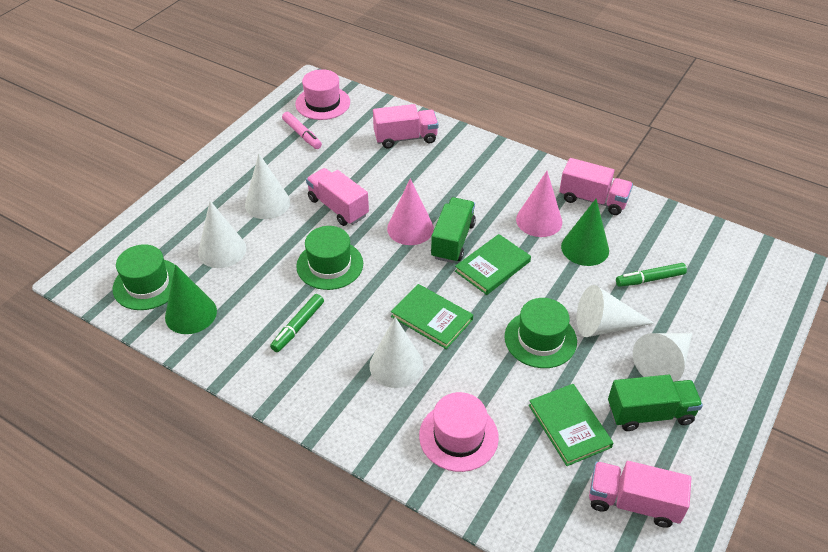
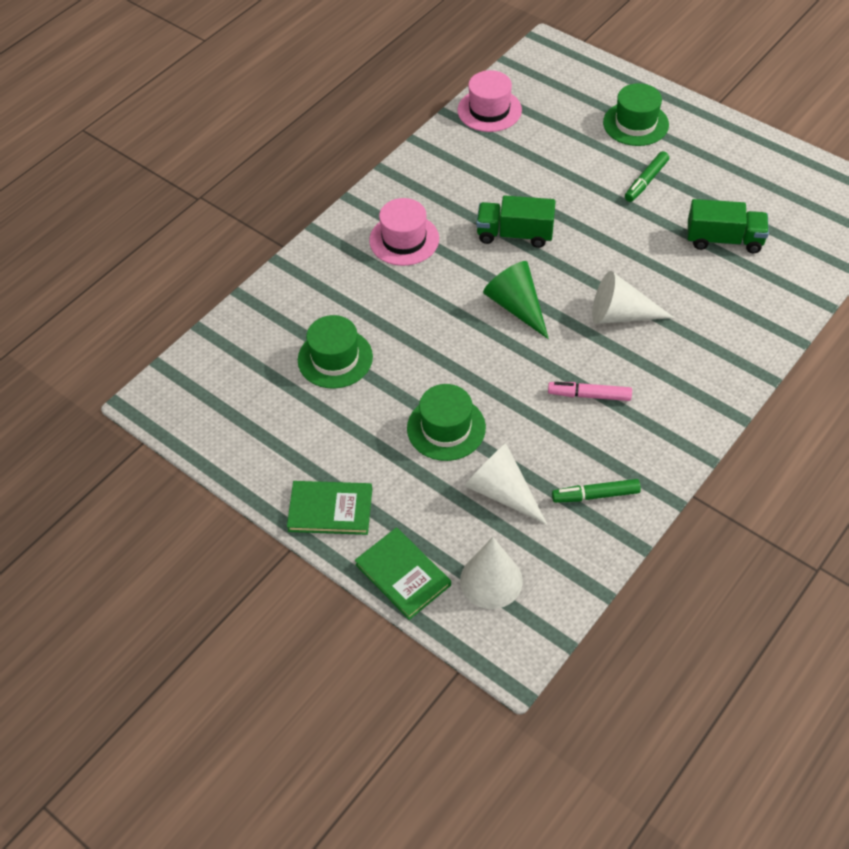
green book: [391,284,473,349] [455,234,531,295] [529,384,613,466] = 3 -> [287,481,372,535] [355,527,451,620] = 2
green cone: [165,264,217,334] [561,199,609,266] = 2 -> [483,261,549,339] = 1
pink cone: [387,178,434,245] [516,171,562,237] = 2 -> none = 0
pink truck: [306,168,369,226] [373,104,439,149] [559,158,633,215] [589,461,691,528] = 4 -> none = 0
white cone: [198,201,246,268] [245,153,290,219] [369,317,423,388] [577,285,655,337] [633,333,692,382] = 5 -> [460,537,523,609] [464,443,547,525] [592,271,674,324] = 3

